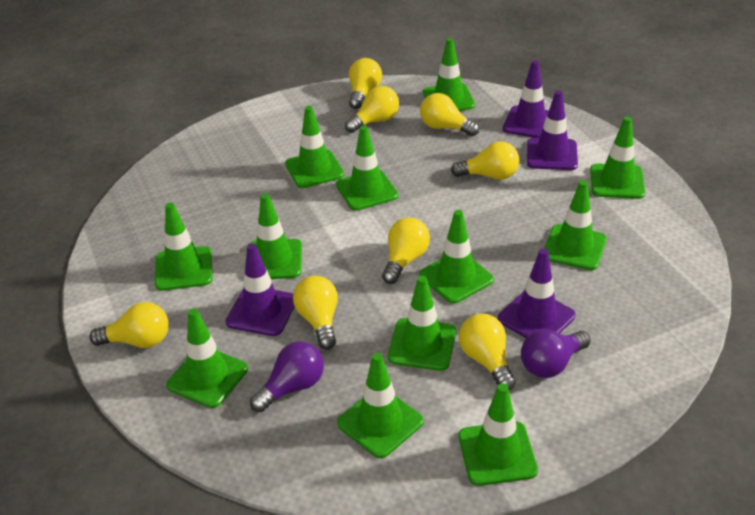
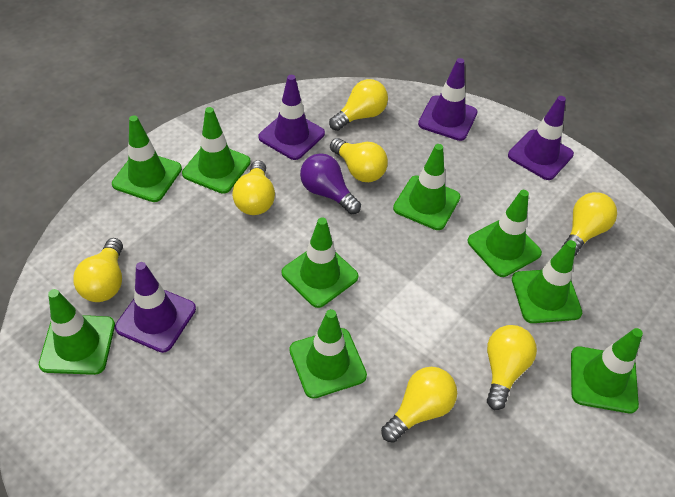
green traffic cone: [155,203,213,291] [166,309,248,408] [245,193,302,279] [285,106,344,188] [336,126,398,211] [337,353,424,458] [388,276,456,371] [420,210,494,303] [423,38,475,111] [459,383,538,486] [544,180,607,270] [590,116,645,199] = 12 -> [39,289,115,375] [112,115,182,202] [182,107,251,194] [282,217,358,308] [289,309,367,399] [393,144,460,230] [467,190,542,277] [512,240,582,323] [571,328,643,413] = 9
purple light bulb: [250,341,324,412] [521,330,591,378] = 2 -> [300,153,361,214] = 1
yellow light bulb: [89,302,169,348] [293,276,338,350] [345,86,399,133] [349,58,382,109] [382,218,430,284] [420,93,479,136] [451,141,519,180] [459,314,516,390] = 8 -> [73,238,123,302] [232,160,275,215] [329,79,388,131] [330,138,388,182] [381,367,457,443] [487,325,537,410] [562,192,617,256] = 7

